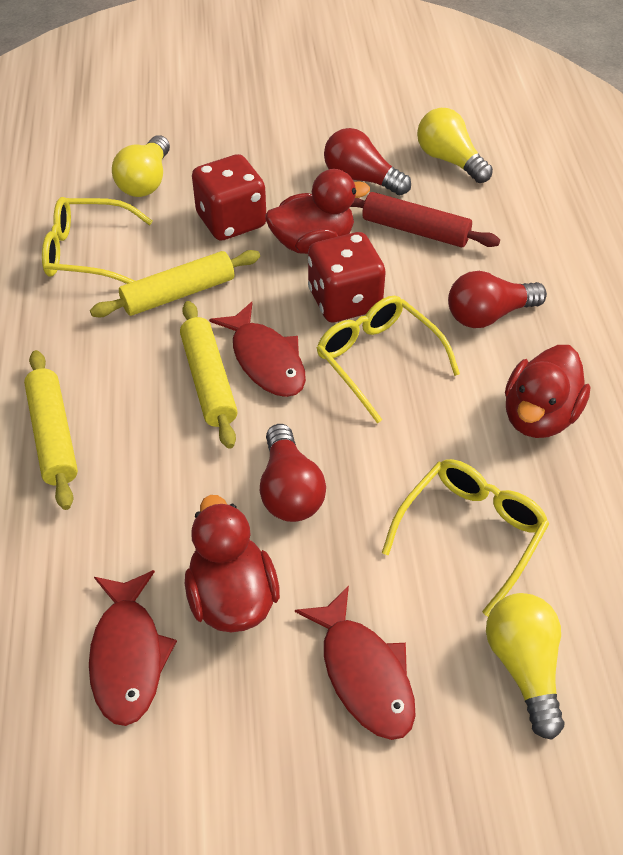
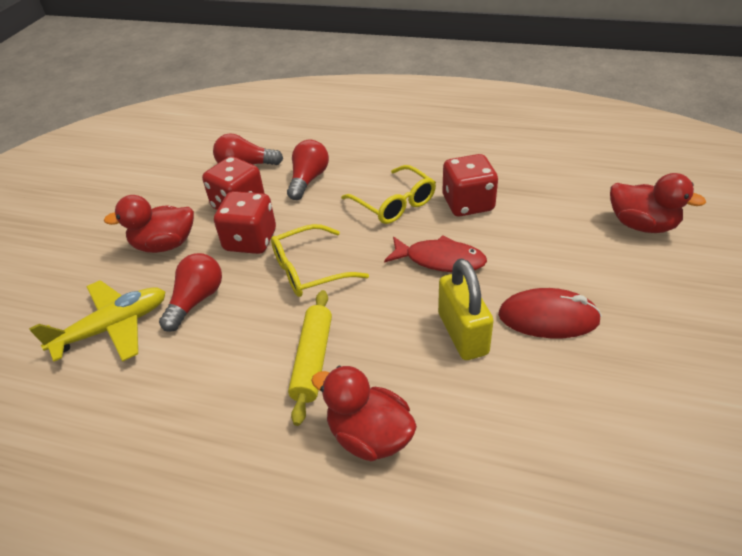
red dice: [192,154,266,241] [308,232,386,322] = 2 -> [202,156,265,210] [214,191,276,254] [443,154,498,216] = 3
red fish: [89,570,177,726] [209,302,306,397] [295,585,416,740] = 3 -> [384,235,487,272] = 1
red mouse: none = 0 -> [498,288,602,338] = 1
red rolling pin: [350,192,500,247] = 1 -> none = 0
yellow glasses: [42,197,153,284] [317,296,460,423] [382,459,549,617] = 3 -> [271,224,369,297] [341,165,436,224] = 2
yellow light bulb: [112,135,170,197] [417,108,493,183] [486,593,565,740] = 3 -> none = 0
yellow padlock: none = 0 -> [438,258,493,360] = 1
yellow plane: none = 0 -> [29,280,166,362] = 1
yellow rolling pin: [24,350,78,510] [90,250,260,317] [180,301,238,449] = 3 -> [288,290,332,426] = 1

